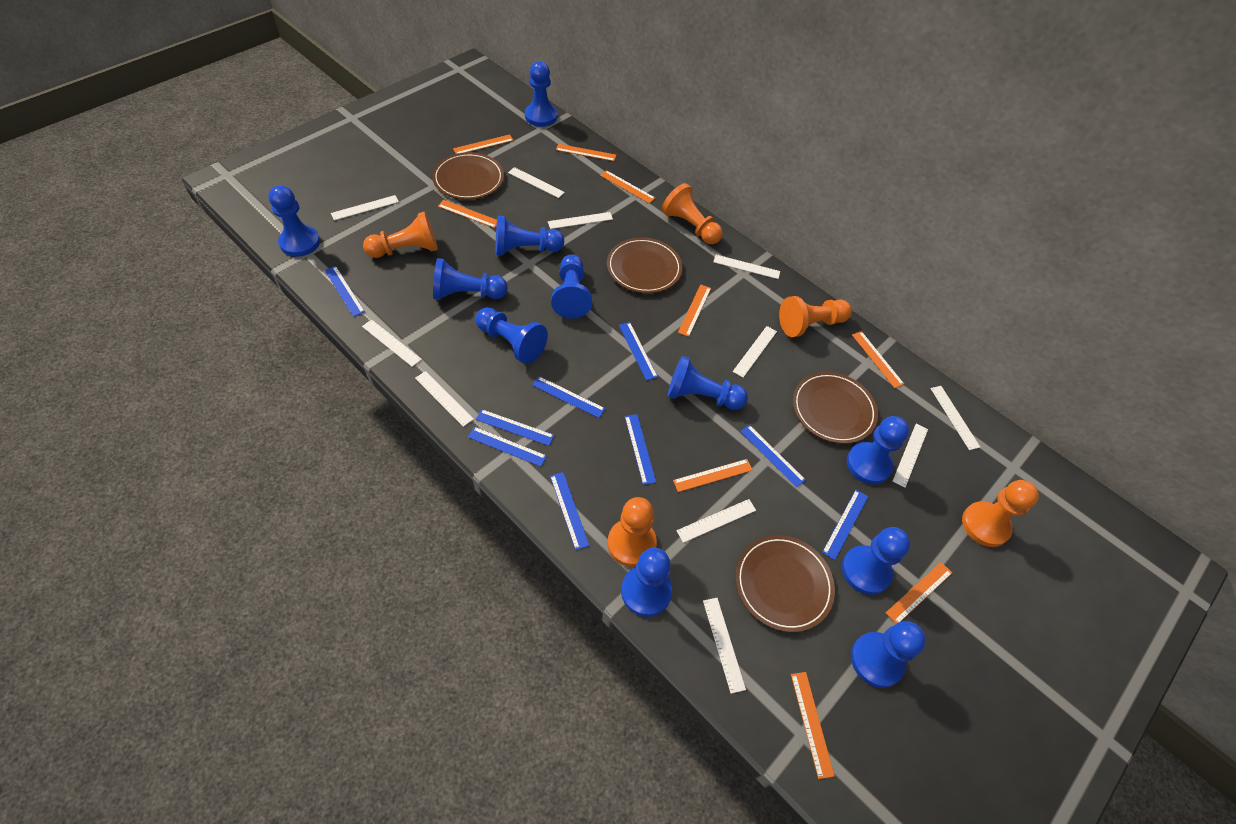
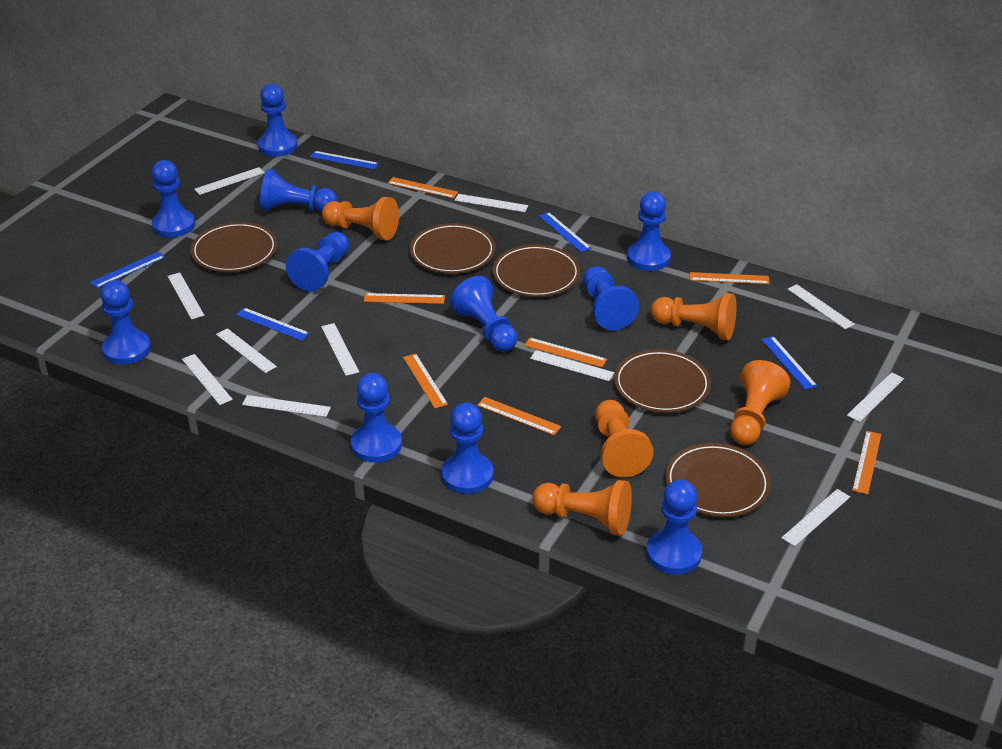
blue ruler: [325,266,365,317] [468,427,547,467] [476,409,554,446] [532,376,605,418] [550,472,589,550] [619,322,658,381] [625,414,656,485] [740,425,806,487] [822,490,868,560] = 9 -> [90,251,165,288] [236,308,310,341] [310,151,379,169] [539,212,591,252] [761,336,817,390] = 5
brown plate: [432,152,504,200] [607,237,682,293] [735,535,835,632] [793,372,878,444] = 4 -> [190,222,277,272] [409,223,496,274] [492,244,580,297] [614,349,711,413] [665,443,771,517] = 5
orange ruler: [438,200,497,228] [453,134,514,154] [556,144,616,161] [600,170,655,204] [673,459,753,492] [678,284,711,337] [791,672,835,779] [852,331,904,388] [886,562,952,624] = 9 -> [364,293,445,304] [388,177,458,198] [403,354,448,409] [477,397,561,435] [524,337,607,368] [690,272,770,284] [852,431,881,495] = 7

